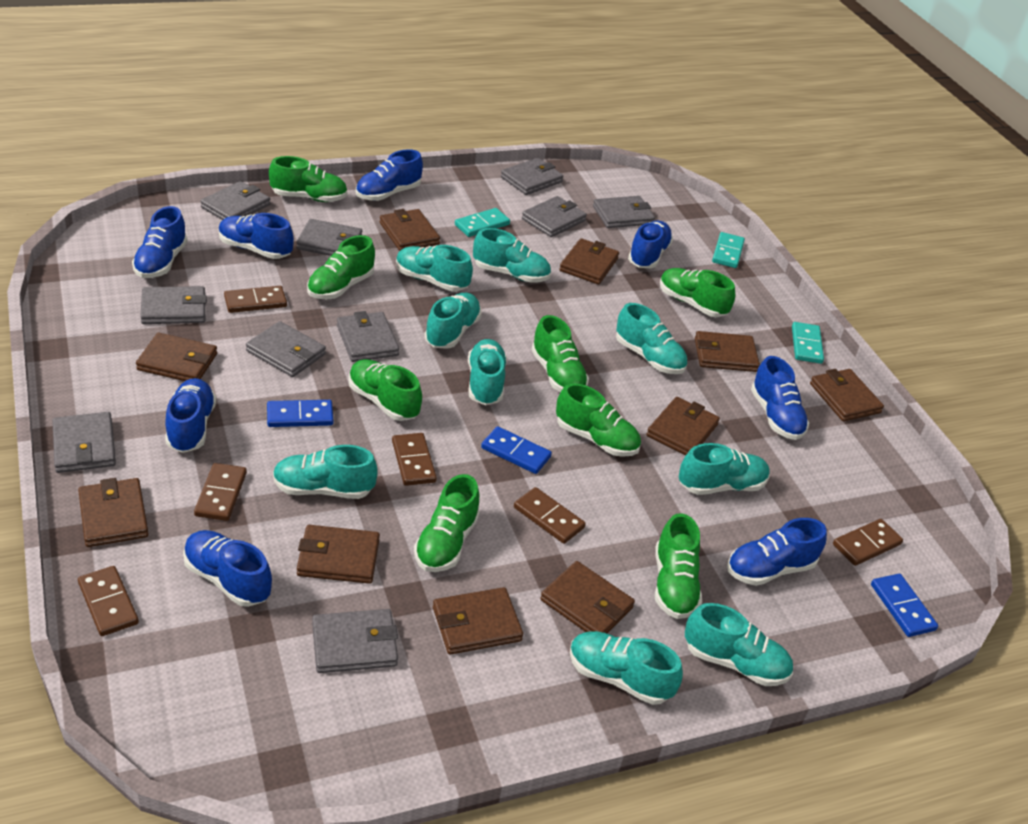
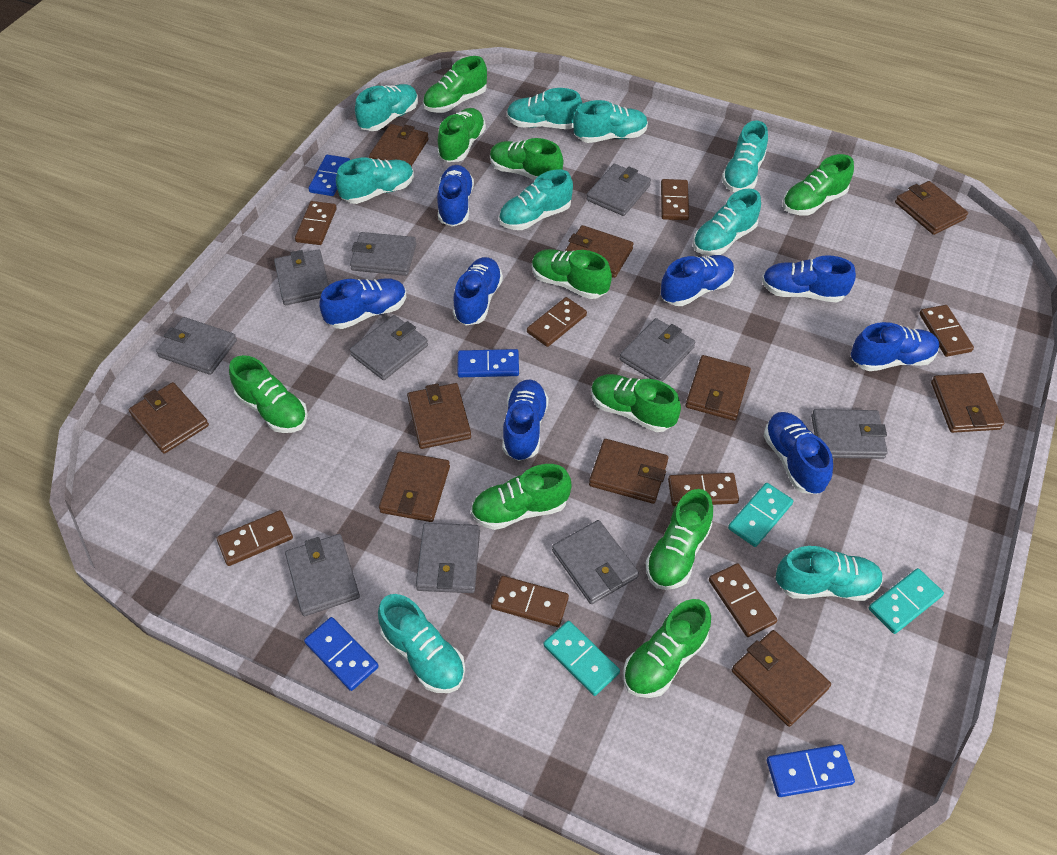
blue domino: [267,400,333,427] [481,426,552,474] [871,574,938,637] = 3 -> [304,617,379,691] [309,155,350,196] [457,349,519,377] [767,744,855,797] = 4
brown domino: [78,566,139,636] [194,463,247,521] [224,286,287,313] [392,433,437,486] [514,487,586,544] [833,519,903,566] = 6 -> [216,510,293,566] [295,201,337,245] [491,576,569,627] [527,297,587,347] [661,179,689,220] [668,473,739,506] [709,563,777,637] [919,305,974,357] = 8
green shoe: [269,156,348,202] [307,235,375,299] [348,359,422,421] [414,474,480,572] [532,315,589,392] [556,383,641,457] [655,513,702,619] [660,268,735,317] = 8 -> [229,355,308,433] [423,56,487,113] [437,108,486,162] [471,464,571,530] [490,138,563,180] [532,249,612,299] [591,374,681,432] [623,599,711,698] [645,489,713,590] [783,154,854,216] = 10

